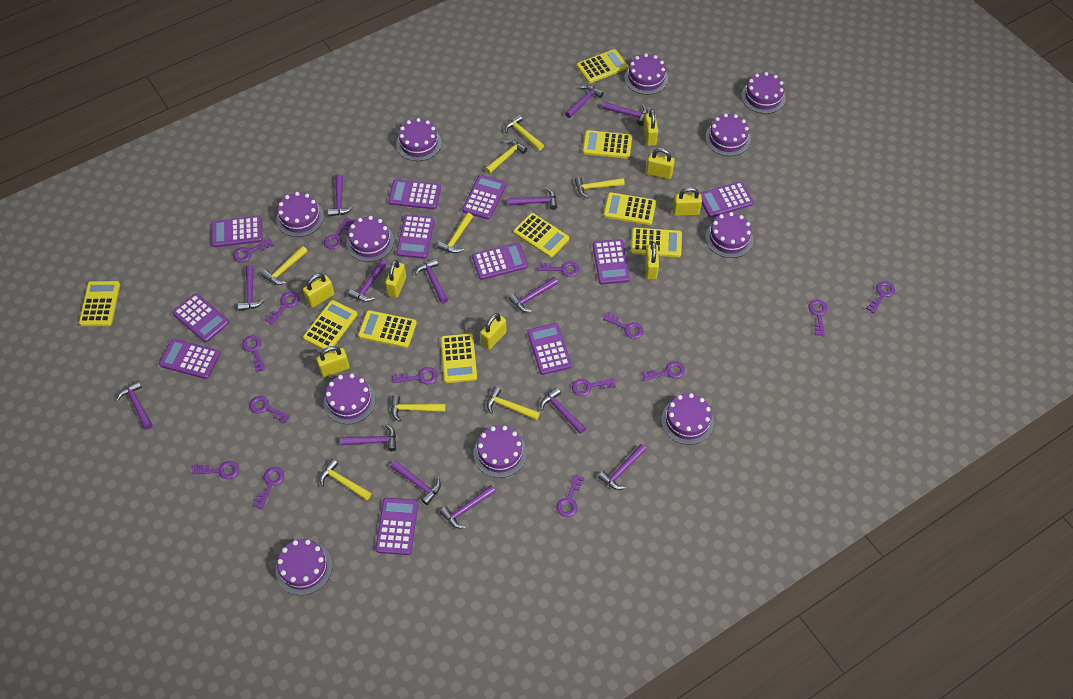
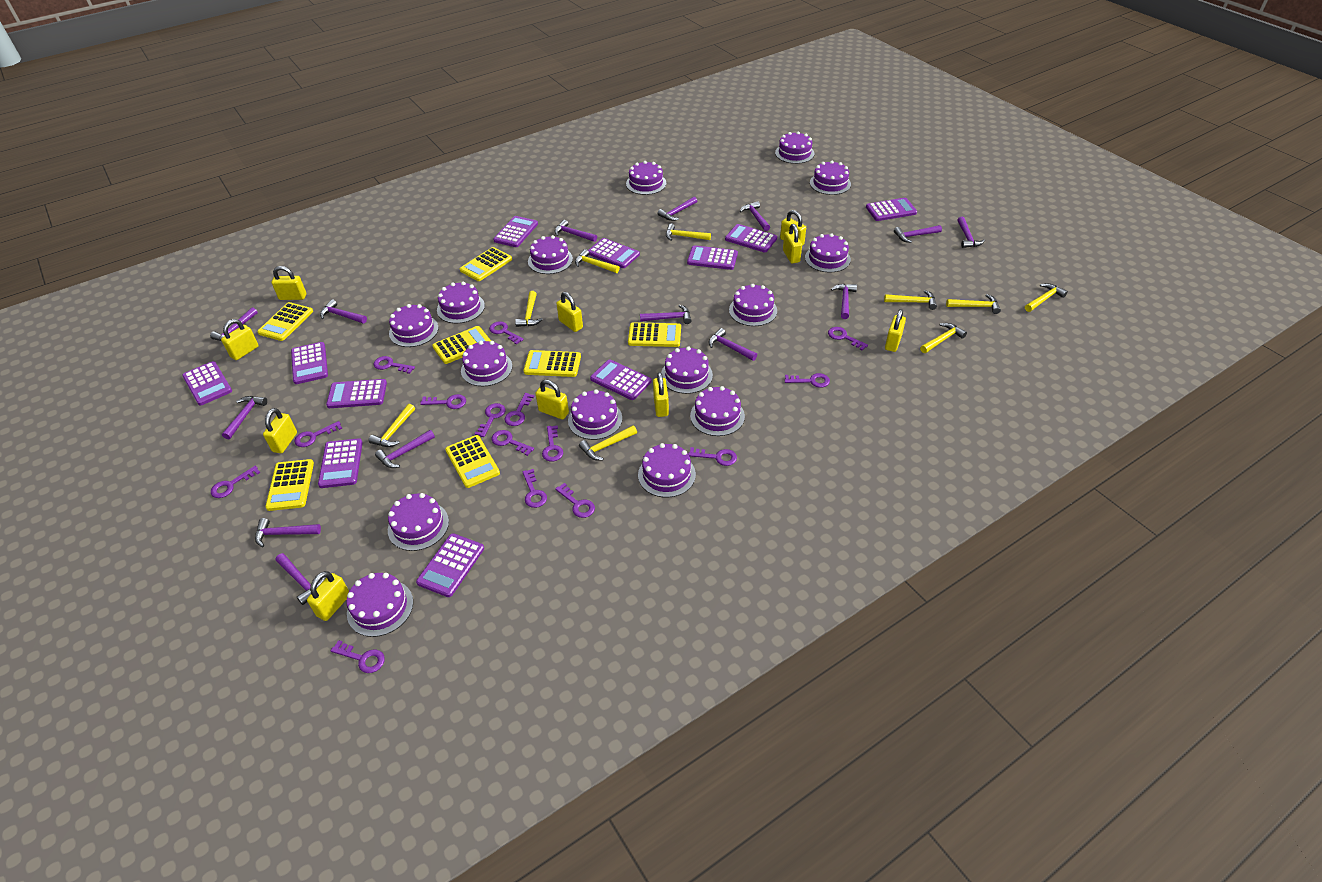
purple cake: [276,192,324,237] [276,539,332,595] [324,374,376,424] [346,216,394,262] [396,118,442,161] [473,426,527,478] [625,53,668,95] [661,393,714,445] [705,113,751,156] [705,212,753,258] [741,72,786,114] = 11 -> [347,573,413,637] [388,493,449,551] [389,304,439,347] [437,282,485,323] [461,341,512,386] [528,235,573,274] [568,389,622,440] [626,161,666,195] [638,443,696,498] [661,346,713,394] [690,386,745,436] [729,284,777,326] [775,131,814,164] [805,233,851,273] [810,161,851,195] = 15
yellow calculator: [79,281,120,326] [303,300,357,352] [358,310,417,348] [441,333,477,383] [514,213,569,258] [577,49,628,83] [583,130,632,159] [603,192,656,225] [631,228,682,257] = 9 -> [257,302,313,341] [265,459,314,511] [432,326,491,364] [445,435,500,488] [460,247,512,281] [524,350,581,377] [628,322,681,347] = 7
yellow hammer: [261,246,308,285] [319,459,371,500] [391,395,445,422] [437,213,473,253] [485,140,527,174] [487,387,540,420] [505,115,544,150] [575,177,625,198] = 8 -> [369,404,415,447] [515,291,543,327] [575,249,620,273] [579,425,637,460] [666,223,711,241] [884,290,937,310] [920,323,967,353] [946,294,1001,314] [1025,283,1068,312] = 9
yellow padlock: [303,273,334,308] [316,346,350,377] [385,260,406,298] [480,313,507,350] [643,109,658,146] [645,242,659,279] [646,148,675,179] [673,187,702,216] = 8 -> [221,319,259,360] [263,408,297,453] [272,266,306,300] [307,571,349,621] [535,380,569,419] [557,292,583,332] [653,372,669,417] [780,210,806,246] [783,224,802,263] [885,309,906,352] = 10

